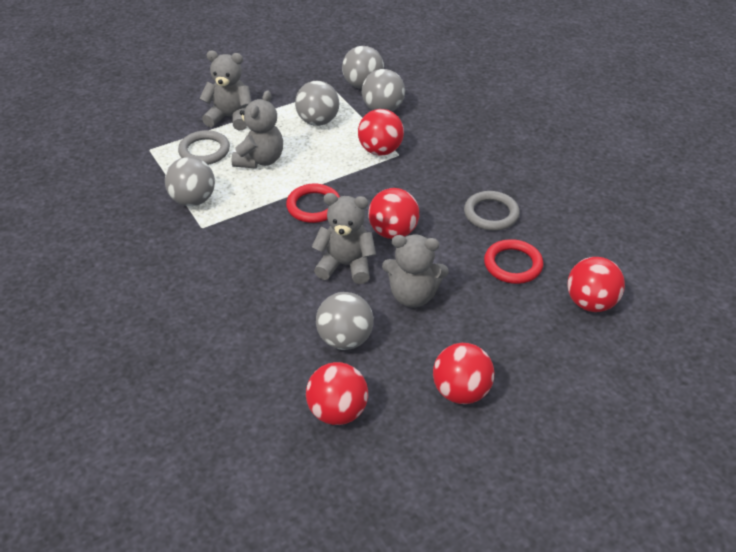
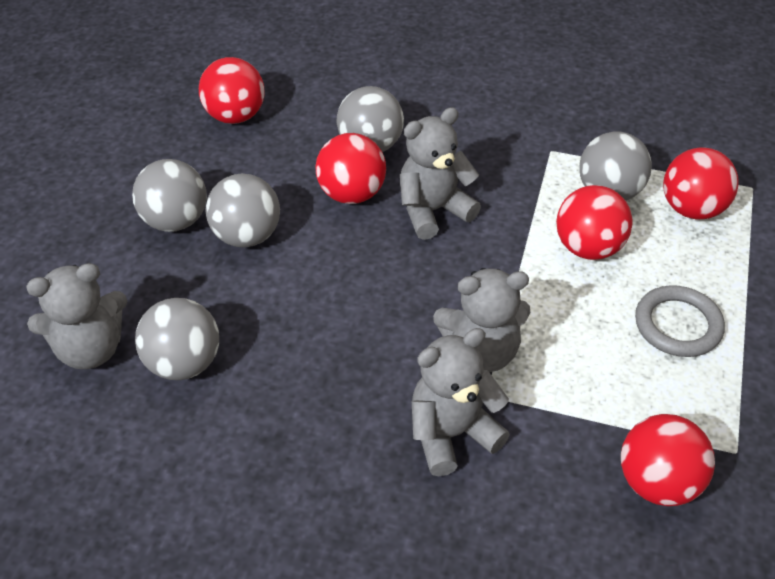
grey ring: [178,130,230,165] [464,191,520,231] = 2 -> [635,285,725,357] = 1
red ring: [286,184,340,223] [484,239,543,284] = 2 -> none = 0

